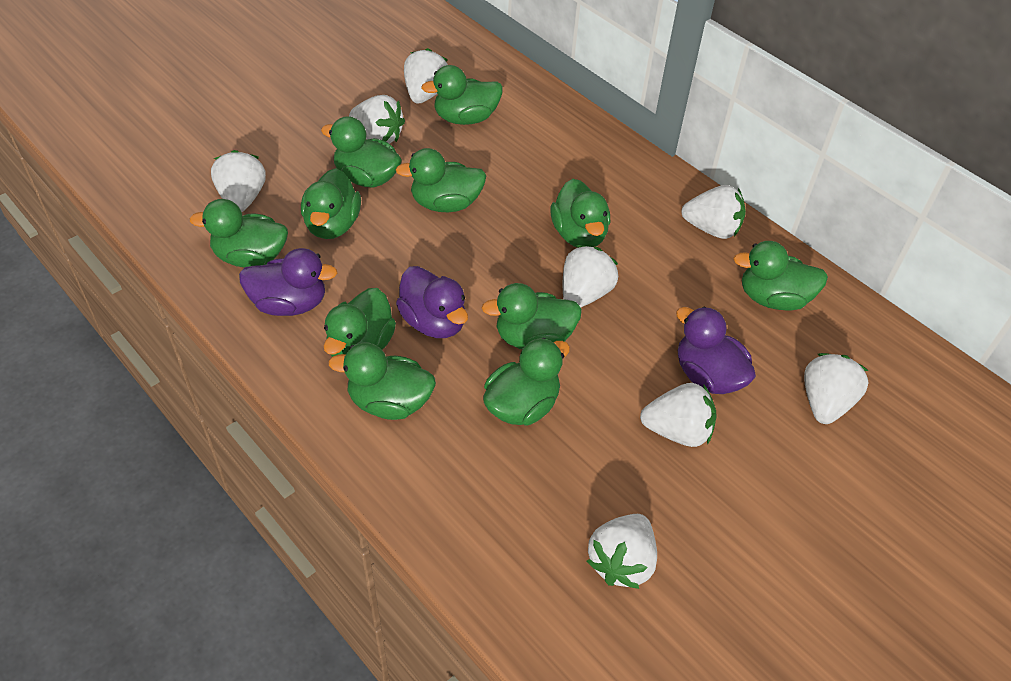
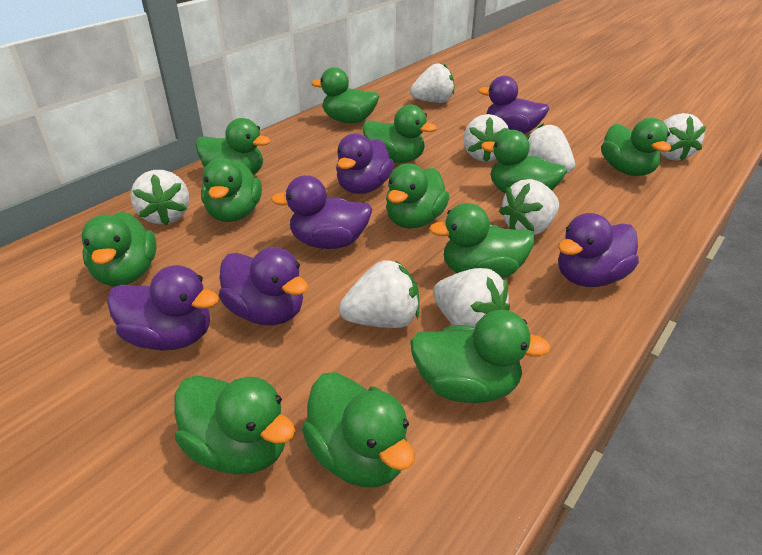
green duck: [190,199,288,268] [301,168,361,239] [321,116,402,188] [324,288,396,357] [328,343,436,420] [396,148,487,212] [421,65,503,125] [481,283,582,349] [483,338,570,426] [550,179,611,248] [733,241,828,311] = 11 -> [81,212,157,286] [174,375,296,475] [195,118,271,175] [201,158,262,222] [302,372,415,487] [311,67,379,123] [362,105,437,163] [386,163,449,228] [410,310,551,403] [429,203,535,279] [481,130,567,194] [601,118,671,176] = 12
purple duck: [239,248,337,316] [396,266,468,338] [676,307,756,394] = 3 -> [107,265,219,351] [219,247,308,325] [271,175,372,249] [336,133,394,194] [478,76,549,134] [558,213,639,287] = 6

